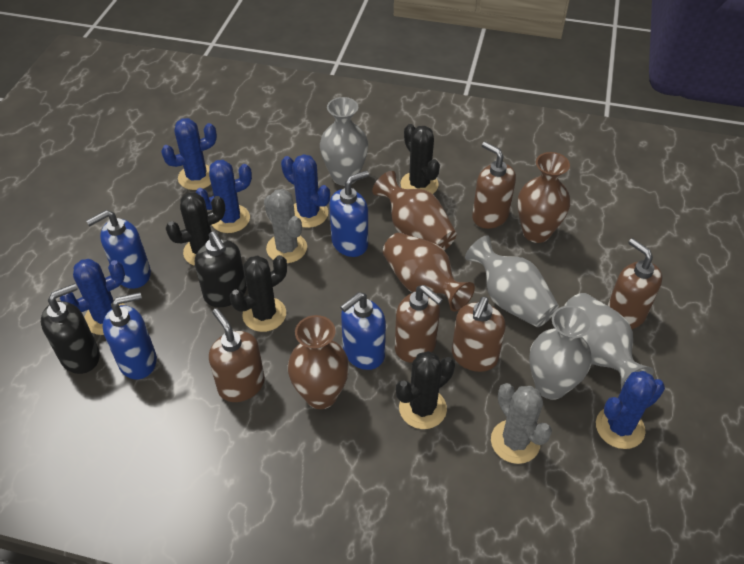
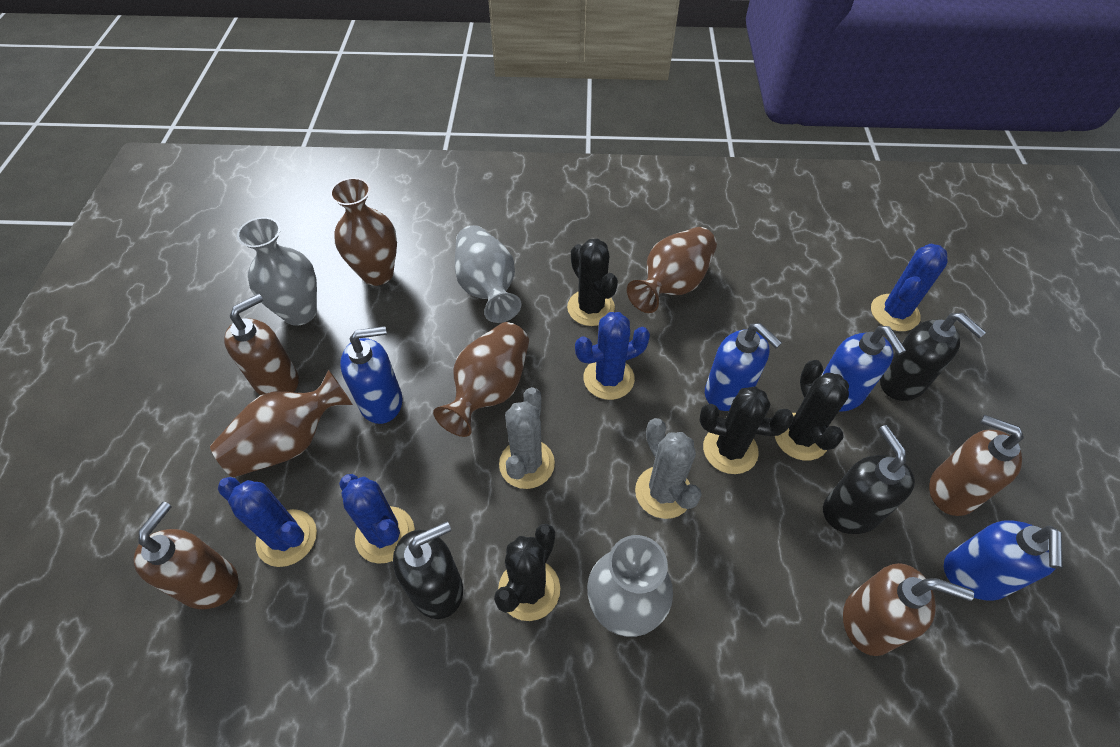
black soap dispenser: [41,283,100,374] [195,231,247,307] = 2 -> [393,522,463,619] [823,425,915,534] [880,313,986,401] = 3
blue cactus: [60,259,125,335] [161,118,217,190] [195,160,252,233] [281,154,330,228] [596,371,665,449] = 5 -> [218,477,317,567] [339,474,415,564] [575,312,650,400] [871,244,948,331] = 4
brown soap dispenser: [209,308,265,402] [395,285,443,363] [452,297,506,372] [472,142,516,229] [608,238,662,329] = 5 -> [134,502,238,609] [224,294,299,395] [843,563,974,656] [929,415,1024,516] = 4
grey vase: [320,97,368,186] [465,235,559,327] [529,306,592,400] [564,293,654,390] = 4 -> [237,217,317,326] [455,225,522,323] [587,535,673,637] = 3

